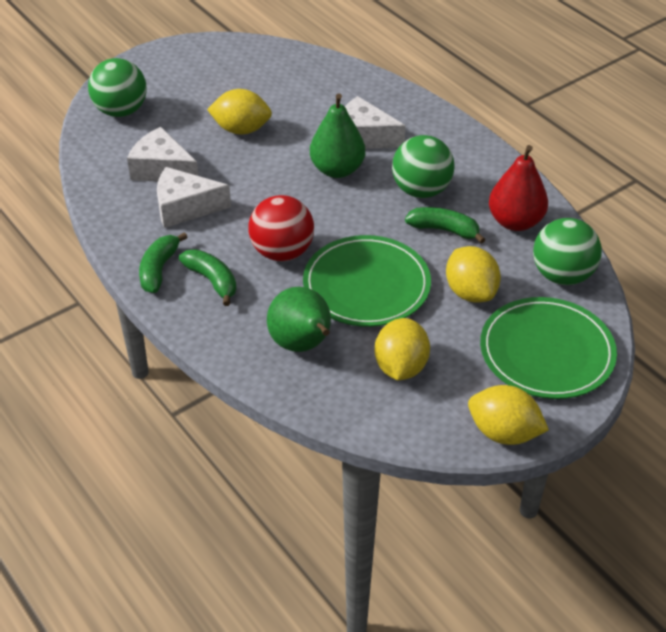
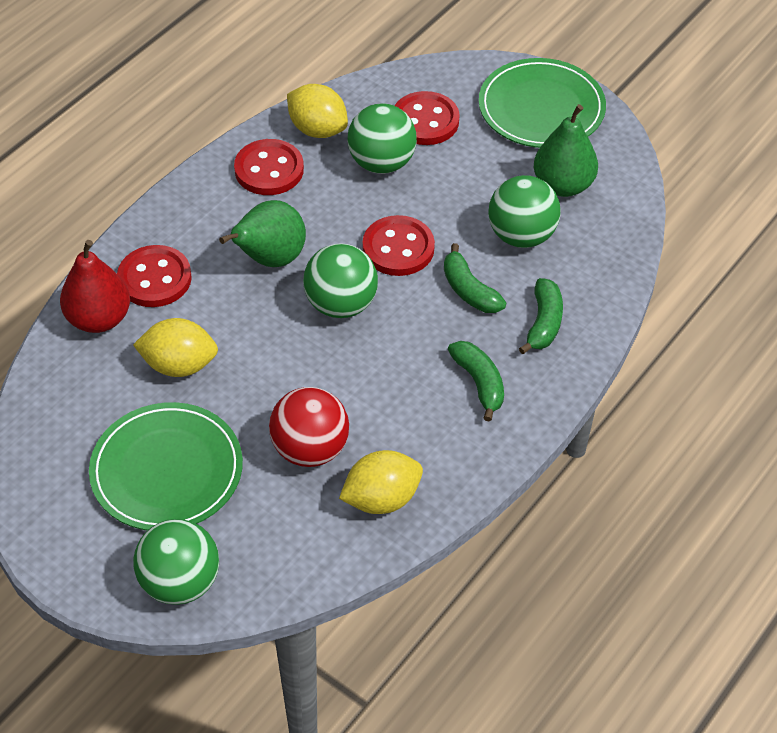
green ball: [88,58,147,117] [392,135,455,198] [533,218,602,285] = 3 -> [133,519,219,605] [303,243,378,318] [347,103,417,174] [488,175,561,248] = 4
red button: none = 0 -> [117,245,192,307] [234,139,304,195] [363,215,435,276] [395,91,460,145] = 4
white cheese: [127,127,198,182] [157,167,231,228] [345,96,406,149] = 3 -> none = 0
yellow lemon: [207,89,272,135] [375,318,430,381] [446,246,501,303] [468,385,549,445] = 4 -> [133,318,218,377] [287,84,348,138] [339,450,423,514] = 3

